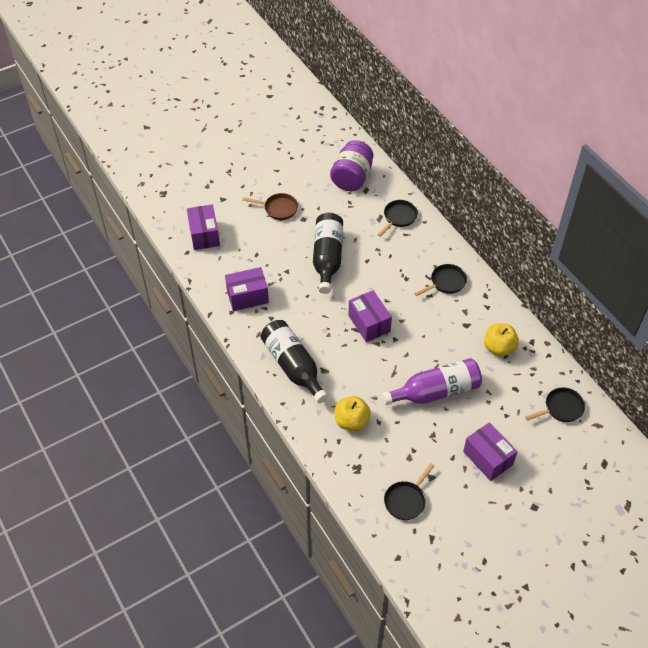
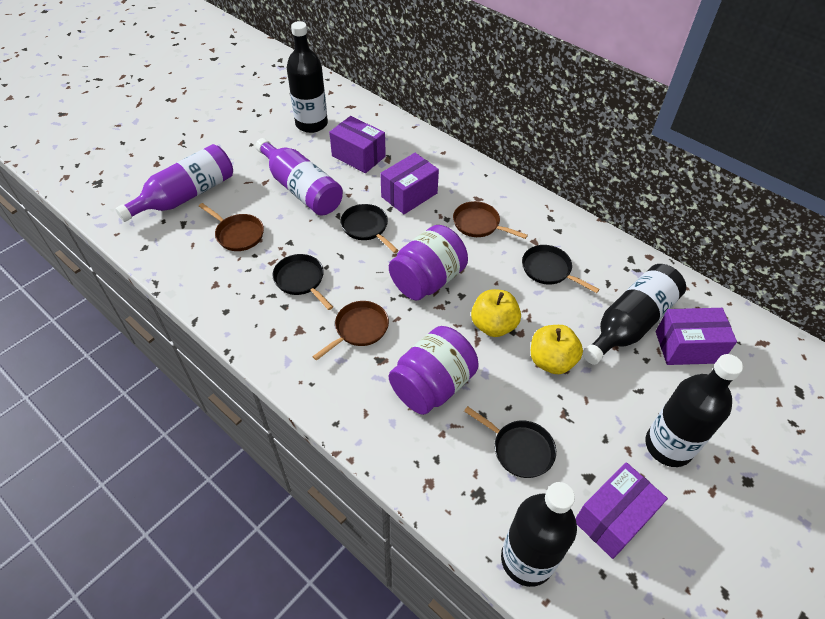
black bottle: [261,320,328,403] [313,213,343,294] = 2 -> [287,21,328,133] [501,482,577,587] [583,264,686,365] [645,354,743,467] = 4
brown pan: [243,193,298,220] = 1 -> [199,203,264,251] [312,301,389,361] [453,201,528,239] = 3
purple bottle: [382,358,482,405] = 1 -> [115,144,233,222] [255,138,343,216] = 2
purple jar: [330,140,373,191] = 1 -> [389,225,468,300] [389,326,479,415] = 2

